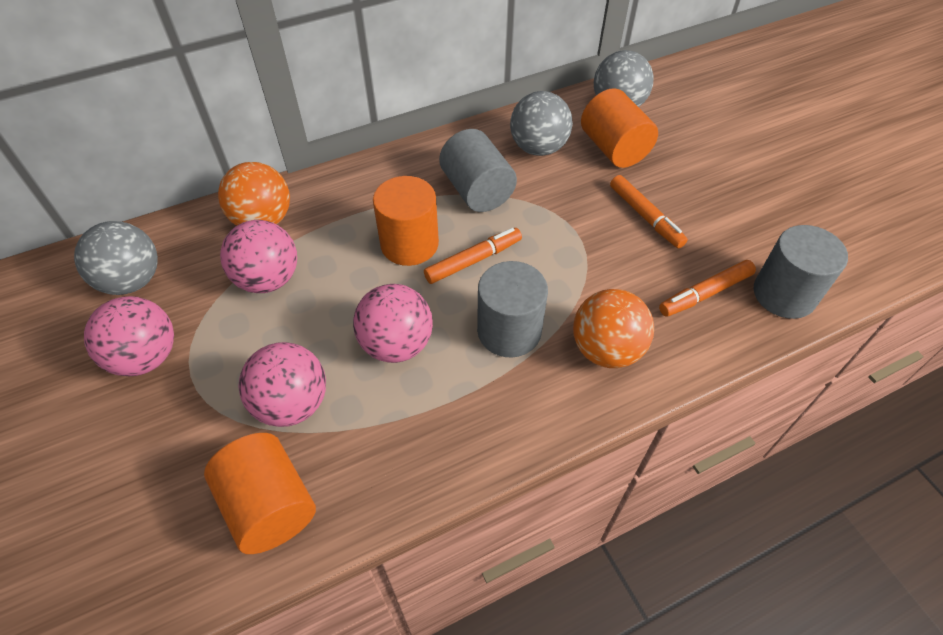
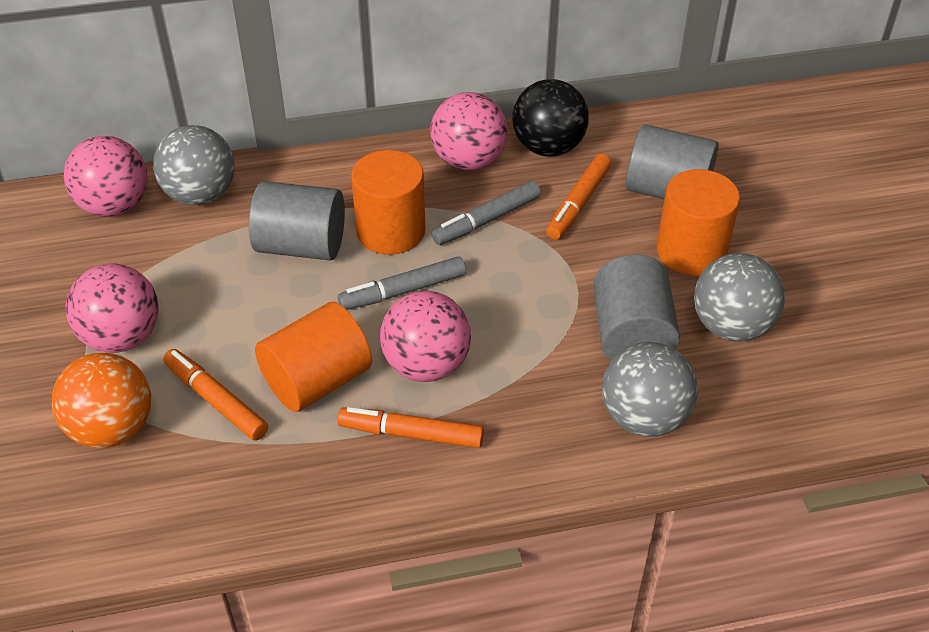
black ball: none = 0 -> [512,79,589,157] = 1
grey marker: none = 0 -> [338,256,466,310] [432,181,541,245] = 2
orange ball: [218,162,290,225] [573,289,654,368] = 2 -> [51,353,151,448] = 1

